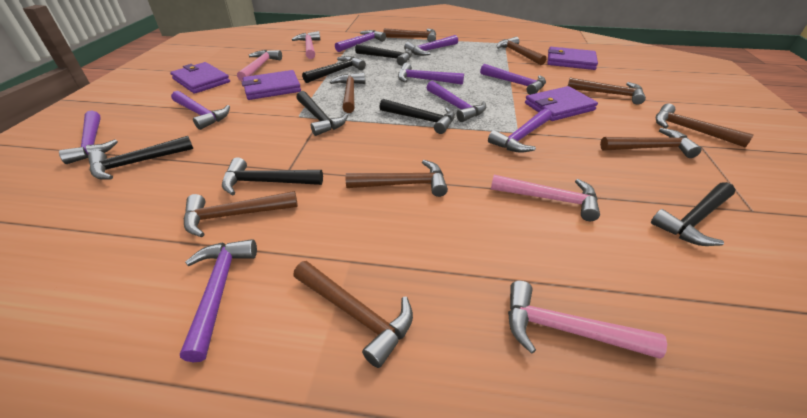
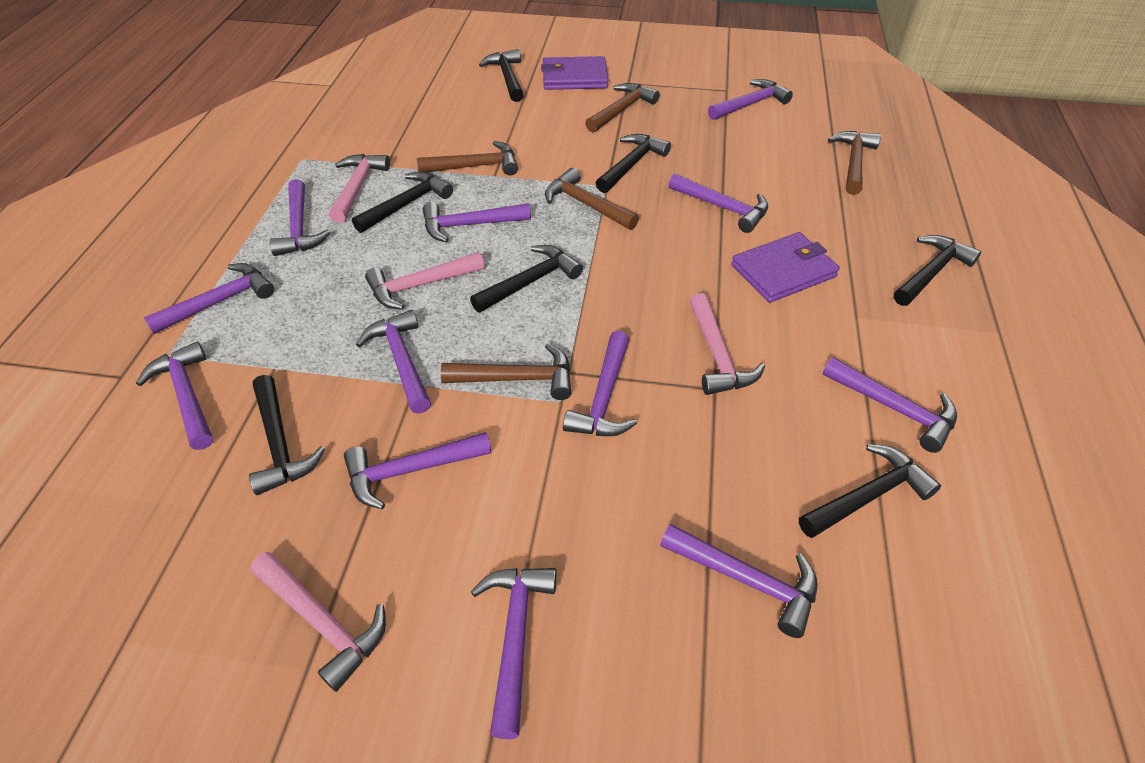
brown hammer: [184,191,298,237] [293,261,413,368] [330,73,365,113] [346,160,448,197] [383,28,436,42] [497,37,547,65] [568,78,646,105] [600,128,702,158] [656,104,754,147] = 9 -> [417,141,518,175] [441,343,571,400] [545,168,639,230] [585,83,660,133] [828,131,881,195] = 5
purple hammer: [59,110,118,164] [171,91,230,130] [180,239,257,362] [335,30,386,52] [398,63,464,85] [404,35,458,56] [426,81,486,122] [480,64,546,95] [488,109,552,153] = 9 -> [136,341,213,450] [144,263,274,334] [270,179,330,256] [344,432,491,509] [356,310,431,414] [423,202,531,243] [471,568,556,739] [563,331,637,436] [660,524,817,638] [668,173,768,233] [708,79,793,120] [823,357,957,453] = 12
purple wallet: [170,62,230,94] [242,70,301,100] [525,86,598,121] [548,47,598,70] = 4 -> [541,56,608,90] [731,232,840,303] = 2

